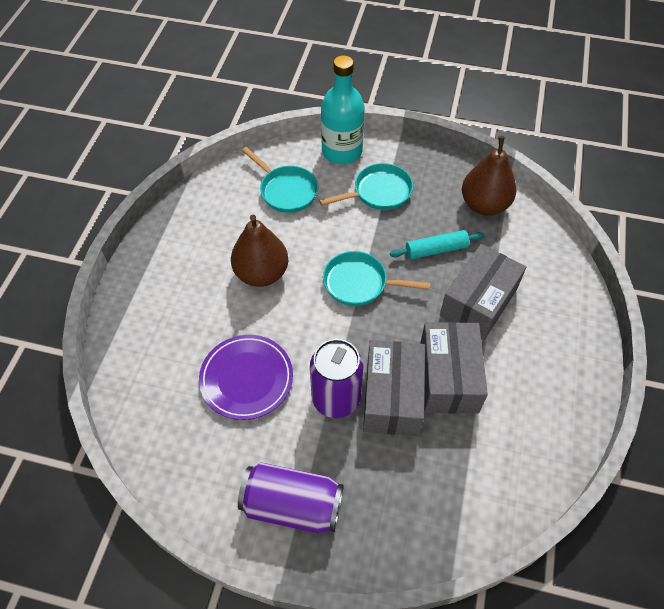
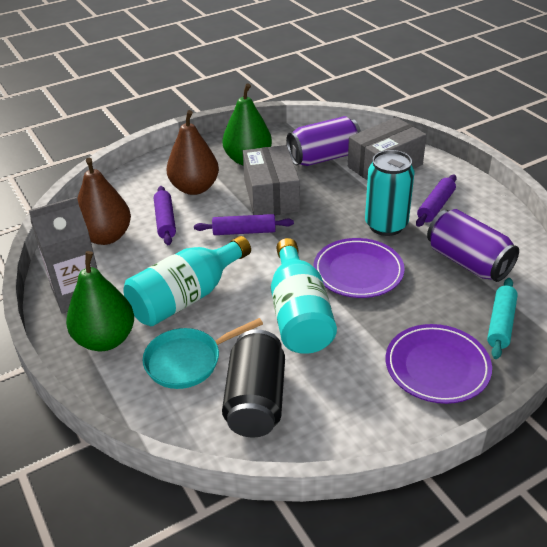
black can: none = 0 -> [222,329,285,437] = 1
green pear: none = 0 -> [66,251,134,351] [223,83,272,165] = 2
grey box: [363,340,425,436] [420,322,488,413] [440,244,526,340] = 3 -> [243,145,300,215] [348,117,427,181] = 2
grey carton: none = 0 -> [29,197,98,314] = 1
purple plate: [199,335,293,420] = 1 -> [313,238,405,298] [386,324,492,404] = 2
purple rolling pin: none = 0 -> [154,186,176,245] [194,214,294,235] [416,175,457,227] = 3
turquoise bottle: [321,55,365,164] = 1 -> [123,236,251,326] [271,238,337,354] = 2
turquoise can: none = 0 -> [365,150,414,236] = 1
turquoise pan: [242,147,318,213] [319,163,413,210] [323,251,431,306] = 3 -> [143,318,263,389] = 1

